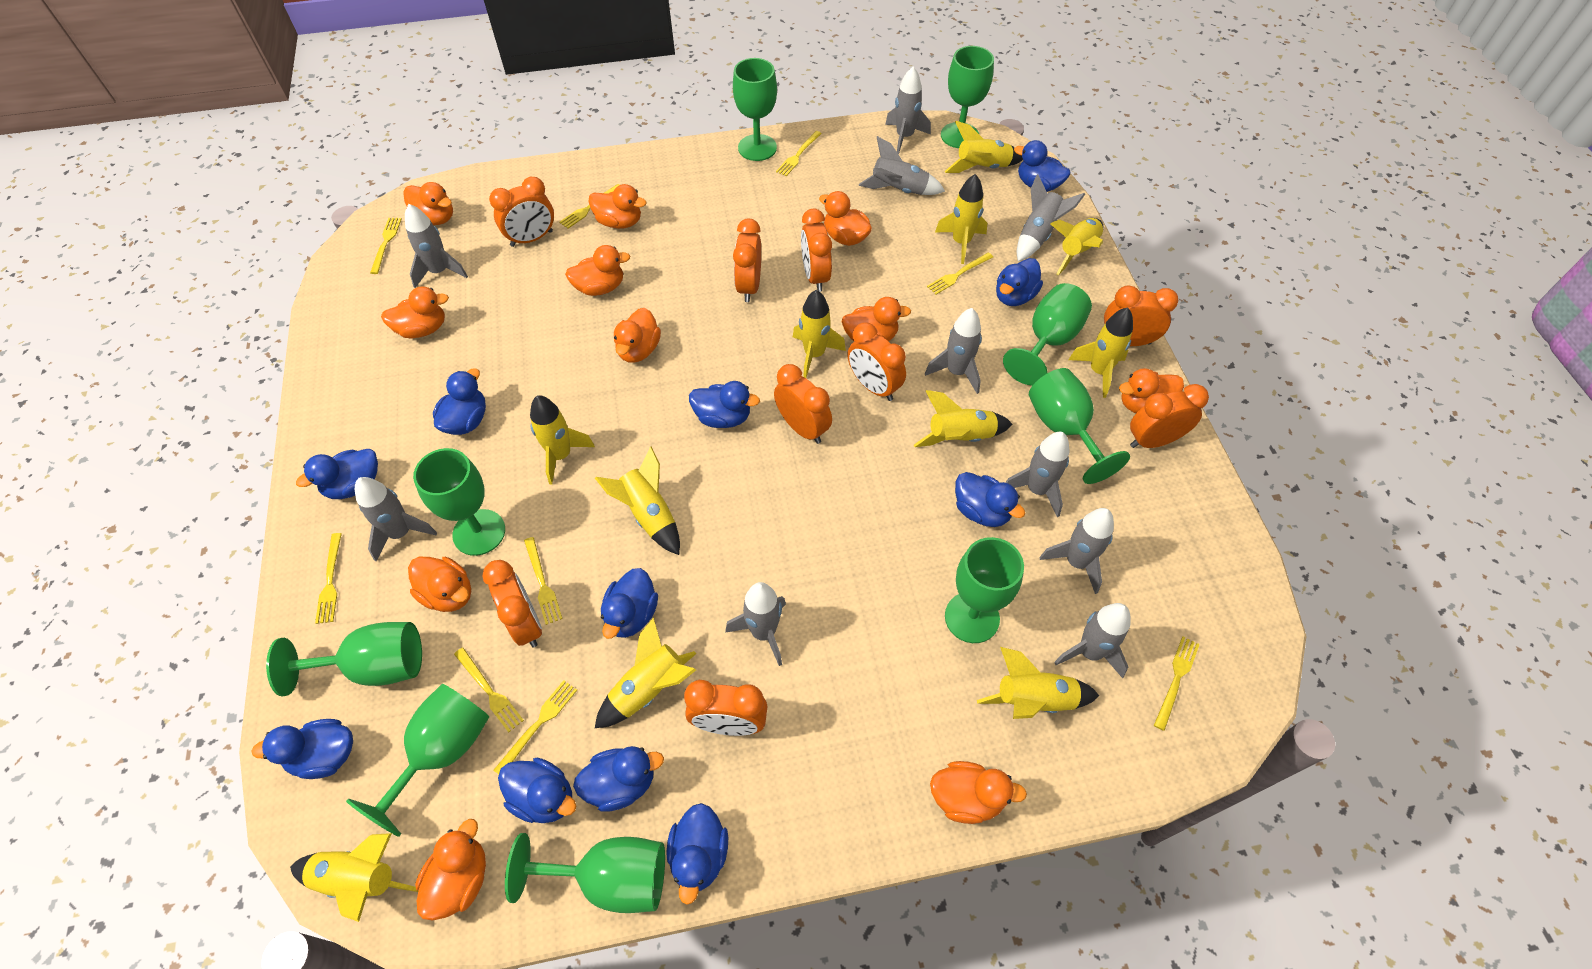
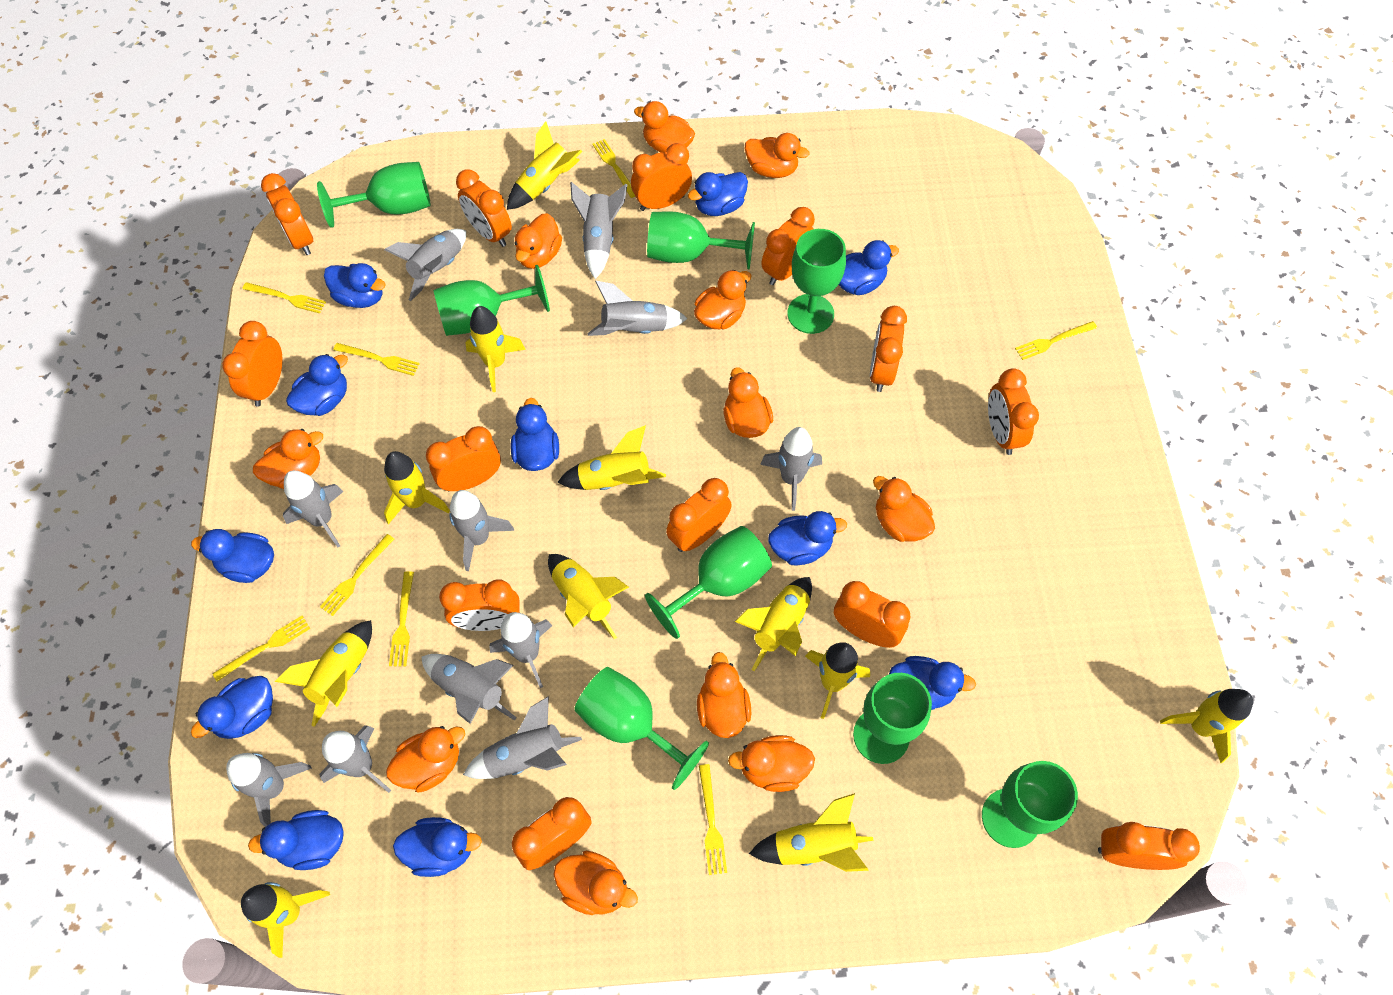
green goblet: [266,622,422,696] [346,684,489,837] [413,448,505,556] [505,833,665,913] [733,58,777,161] [941,46,994,148] [945,537,1024,643] [1003,283,1092,386] [1029,368,1130,484] = 9 -> [317,162,431,228] [433,265,550,336] [574,667,709,790] [645,526,772,639] [647,211,755,269] [787,229,846,334] [853,673,932,764] [982,761,1078,848] = 8
grey rocket: [355,477,437,561] [405,204,468,288] [725,582,786,666] [859,136,945,195] [885,67,931,154] [925,308,982,394] [1005,432,1069,517] [1017,174,1085,261] [1040,508,1114,594] [1054,603,1130,678] = 10 -> [226,753,312,827] [283,470,344,548] [319,725,391,793] [384,229,466,301] [421,654,517,724] [449,490,514,571] [463,696,582,779] [489,612,552,688] [570,182,627,279] [587,281,688,336] [760,427,822,511] = 11
orange clock: [482,560,542,648] [489,177,554,247] [684,680,768,736] [733,219,761,302] [774,364,832,444] [801,209,832,292] [848,322,906,401] [1104,286,1178,346] [1130,384,1209,448] = 9 -> [222,321,282,406] [261,173,313,255] [426,426,501,491] [439,579,520,631] [456,169,512,247] [512,797,591,870] [631,143,692,211] [666,478,732,552] [762,207,815,285] [834,581,910,648] [870,306,907,392] [988,368,1039,455] [1098,822,1200,870] = 13
yellow fork: [315,533,342,624] [370,218,402,274] [454,648,524,732] [493,680,577,774] [524,537,563,625] [559,184,620,229] [776,131,822,176] [927,252,993,294] [1154,637,1200,731] = 9 -> [213,616,310,682] [242,282,326,314] [320,534,394,616] [333,343,420,376] [389,571,414,666] [593,139,636,198] [699,764,727,875] [1015,321,1097,360] = 8

